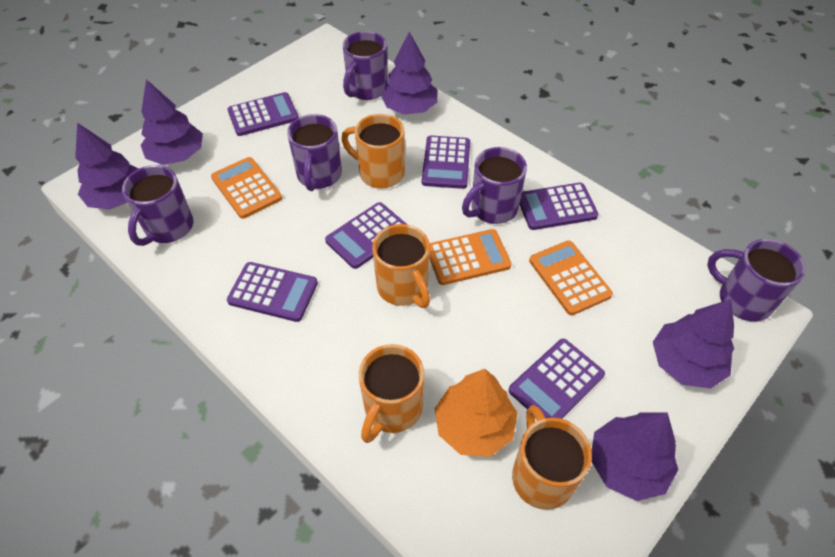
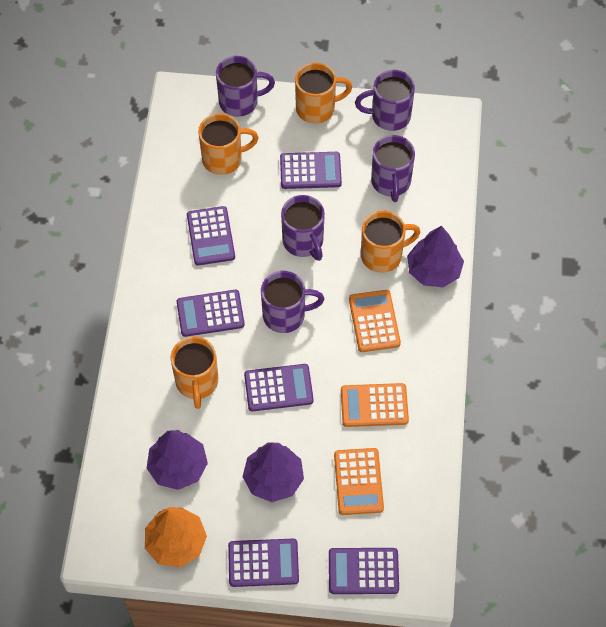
purple tree: [75,123,139,210] [141,79,203,165] [381,32,437,115] [592,412,678,501] [653,299,734,389] = 5 -> [147,430,208,490] [242,442,304,502] [407,226,464,287] = 3

